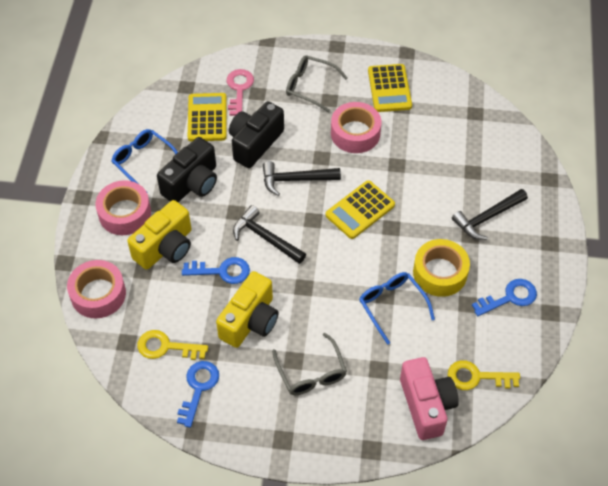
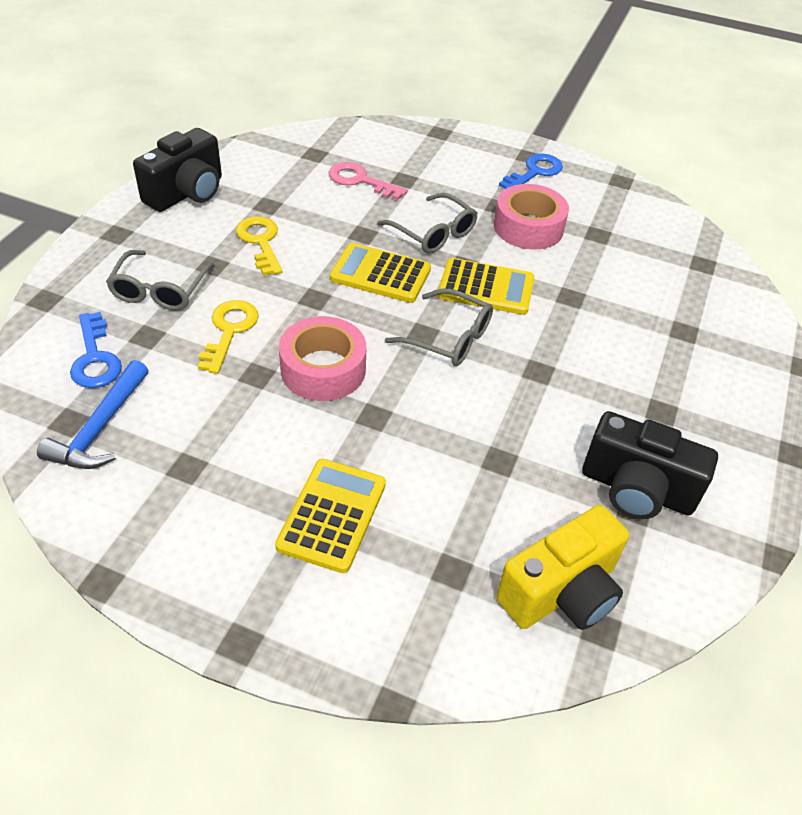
black hammer: [233,205,306,264] [263,161,341,196] [452,189,528,240] = 3 -> none = 0
blue glasses: [111,129,178,192] [359,272,435,345] = 2 -> none = 0
blue hammer: none = 0 -> [37,360,149,469] = 1
blue key: [177,361,219,428] [182,257,250,284] [472,279,537,316] = 3 -> [70,312,122,388] [499,154,563,189] = 2
grey glasses: [272,333,347,395] [286,55,348,113] = 2 -> [106,250,215,310] [377,193,478,253] [385,289,493,366] = 3
pink camera: [400,357,459,440] = 1 -> none = 0
pink tape: [67,260,126,318] [95,180,151,235] [331,102,381,153] = 3 -> [279,316,366,401] [494,184,569,250] = 2
yellow camera: [127,200,191,270] [216,271,279,348] = 2 -> [496,505,629,630] = 1
yellow tape: [413,239,470,297] = 1 -> none = 0

